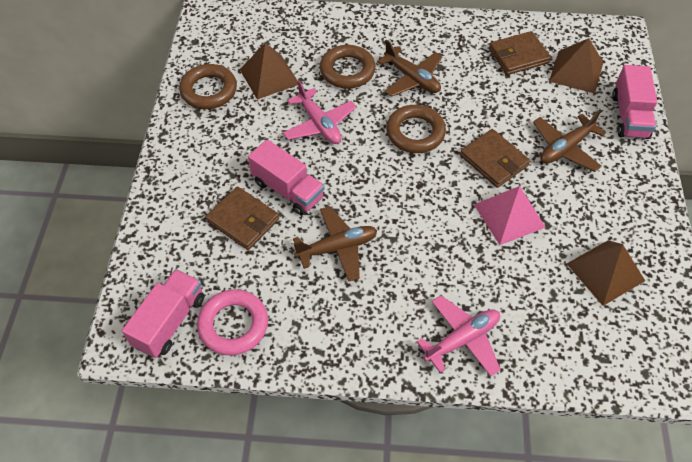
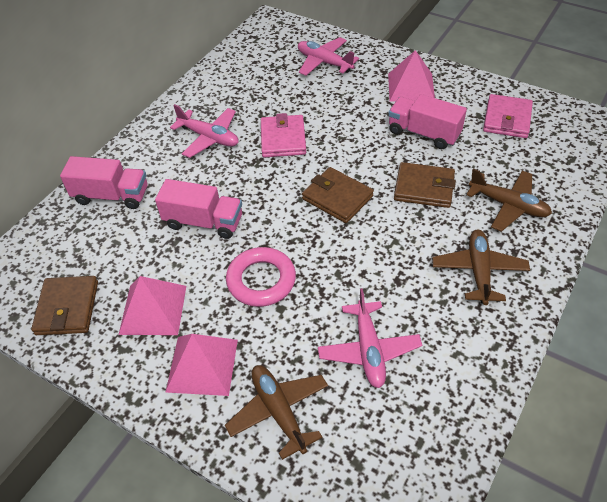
brown pyramid: [240,43,298,100] [549,38,603,94] [567,240,645,306] = 3 -> none = 0
brown ring: [179,64,237,109] [320,45,376,89] [386,105,446,153] = 3 -> none = 0
pink plane: [283,80,356,144] [417,295,501,376] = 2 -> [170,104,239,158] [298,37,359,76] [318,288,422,388] = 3
pink pyramid: [474,186,546,245] = 1 -> [119,276,186,335] [166,334,238,396] [388,50,435,101] = 3
pink wallet: none = 0 -> [261,113,306,157] [483,94,533,138] = 2

